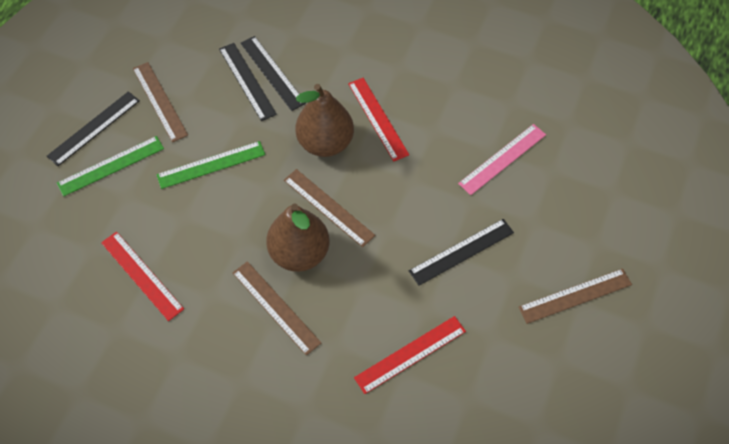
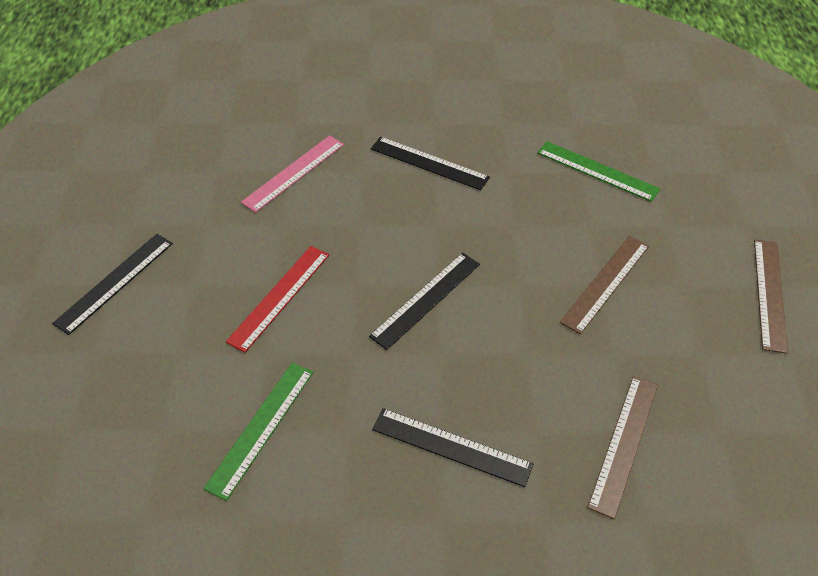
brown pear: [266,203,330,272] [296,84,354,157] = 2 -> none = 0
brown ruler: [133,62,188,142] [232,261,321,356] [284,169,375,247] [518,269,632,324] = 4 -> [560,236,649,334] [587,376,658,519] [754,239,788,354] = 3
red ruler: [101,231,184,321] [348,78,409,161] [354,316,466,394] = 3 -> [226,246,329,353] = 1

